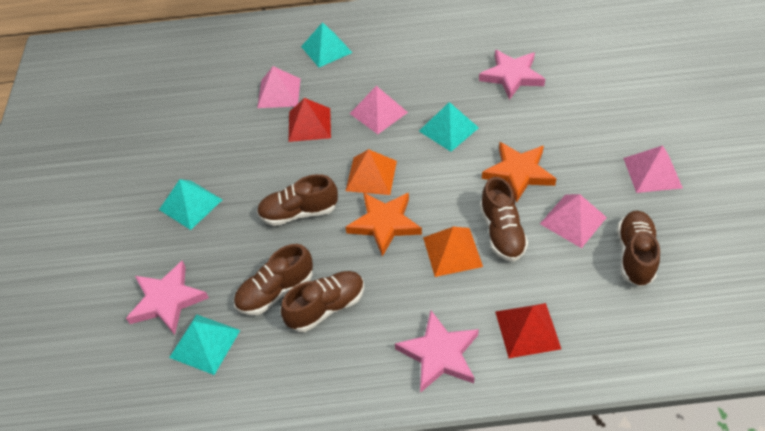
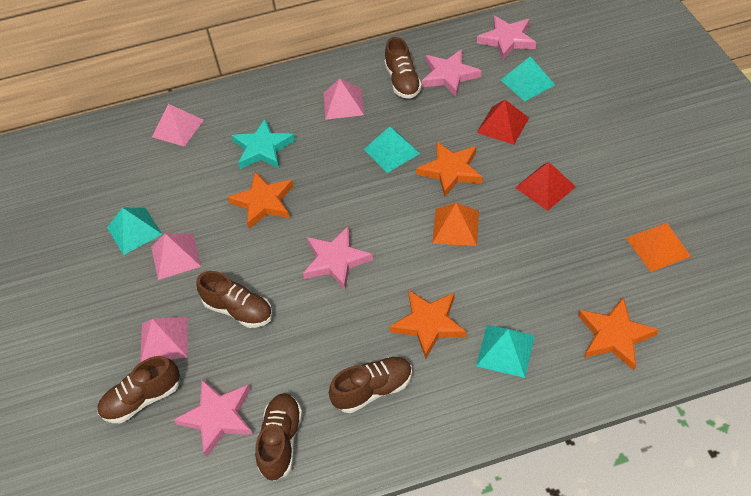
orange star: [345,192,422,257] [482,142,556,203] = 2 -> [227,172,294,229] [390,290,467,359] [416,142,483,197] [578,297,659,371] = 4
pink star: [126,260,209,335] [395,311,479,393] [479,50,545,100] = 3 -> [174,379,253,457] [303,226,373,290] [422,49,482,97] [477,16,536,60] = 4
turquoise star: none = 0 -> [232,118,295,169] = 1

